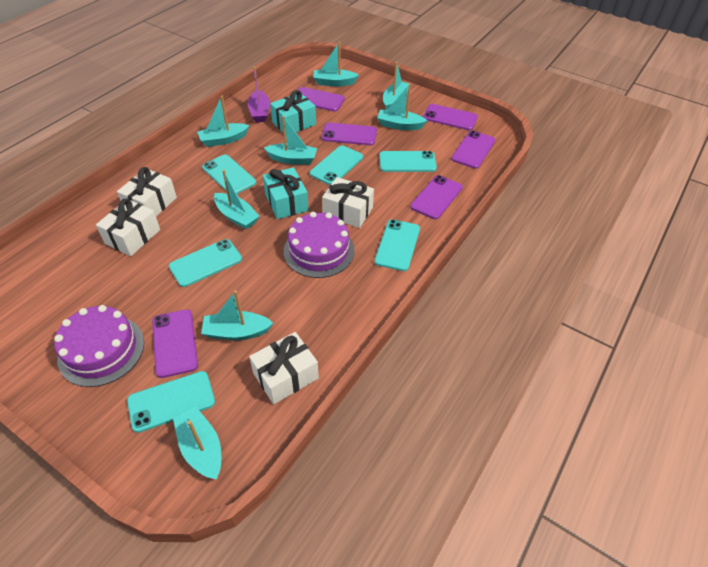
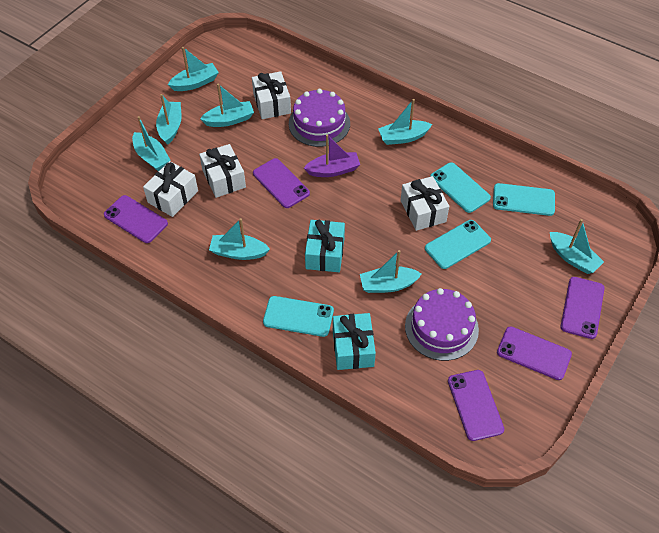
purple phone: [152,309,198,378] [298,87,345,111] [322,122,377,145] [410,175,463,219] [423,104,478,130] [451,130,495,169] = 6 -> [104,195,168,243] [253,158,310,208] [448,370,504,441] [497,326,572,380] [561,277,605,339] = 5
turquoise phone: [127,371,215,433] [169,239,242,287] [202,155,256,194] [310,145,363,185] [375,219,420,271] [379,151,437,172] = 6 -> [263,296,334,337] [425,220,491,269] [430,162,491,213] [493,183,555,216] = 4

